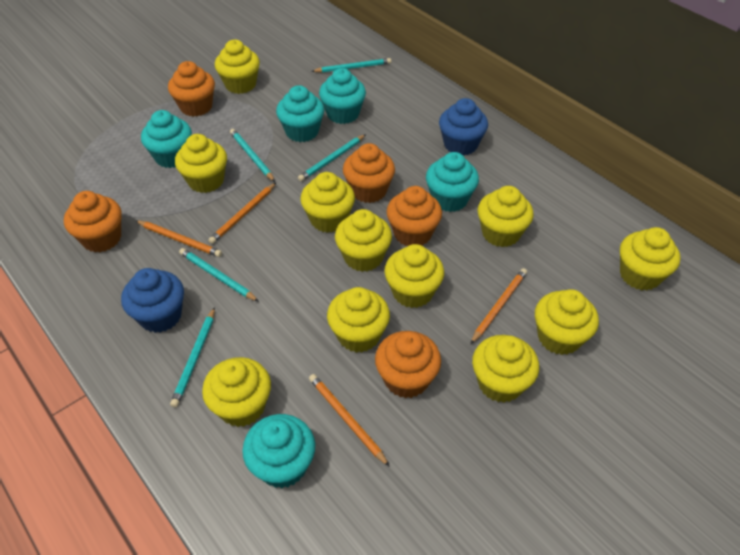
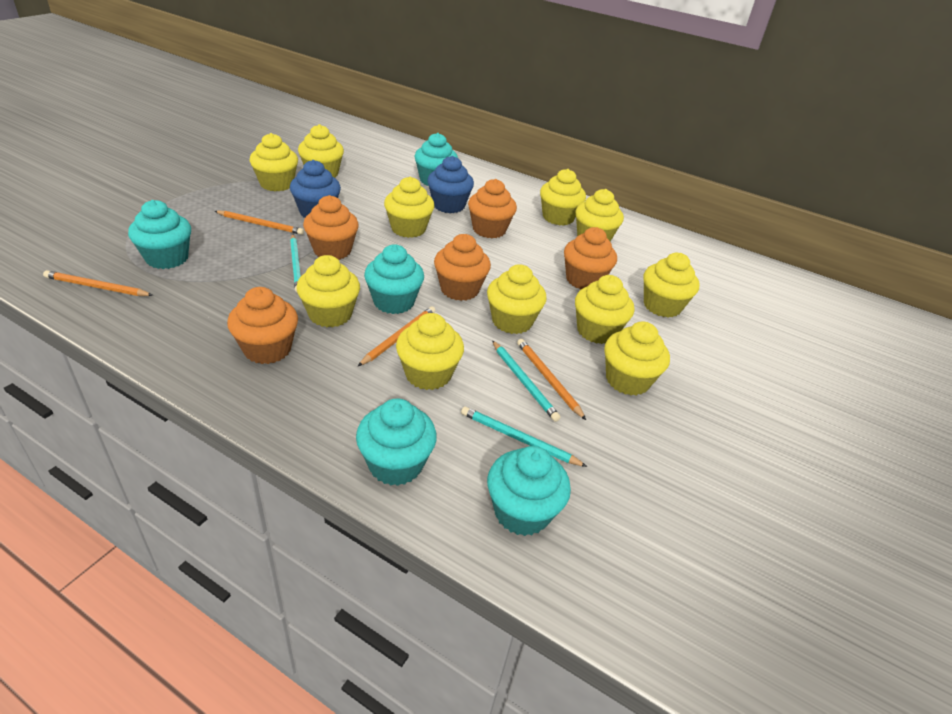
turquoise pencil: [170,307,215,407] [179,248,259,302] [230,129,275,182] [298,134,366,181] [312,58,391,73] = 5 -> [290,234,301,292] [461,407,587,467] [492,340,561,422] = 3

